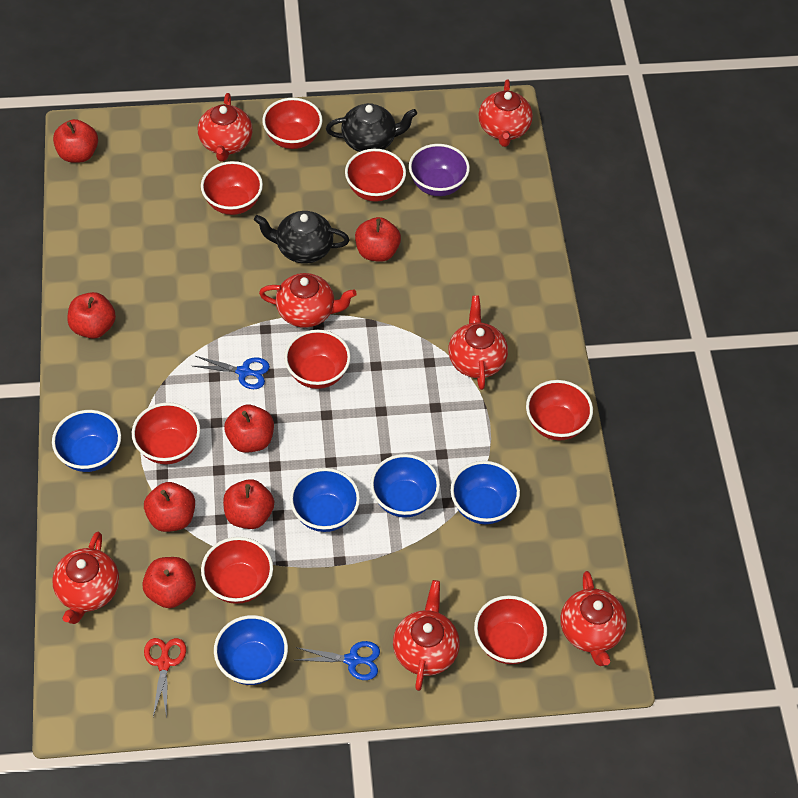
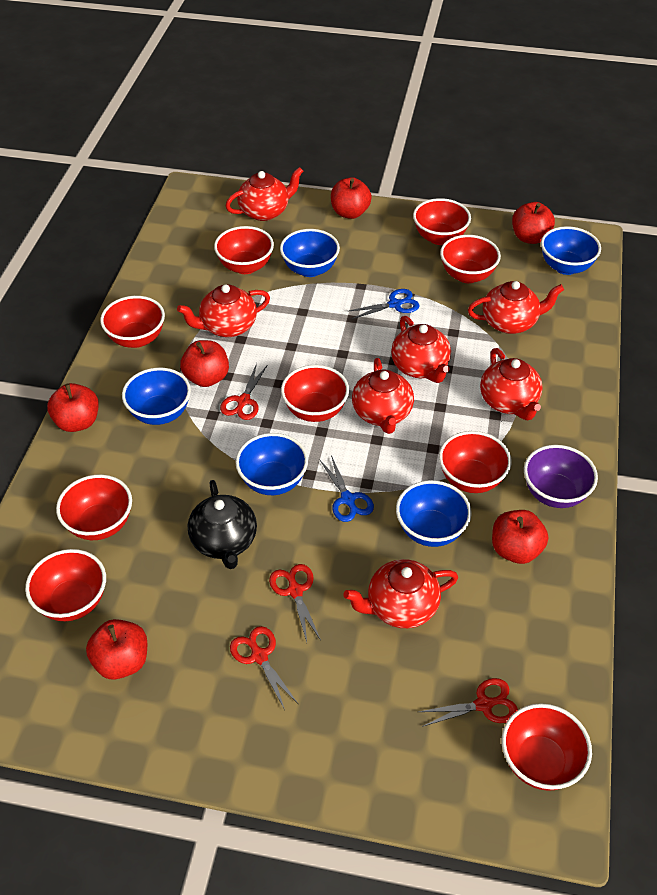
black teapot: [254,211,349,264] [326,103,417,152] = 2 -> [188,480,257,569] = 1
red apple: [53,119,98,163] [67,292,116,339] [142,557,196,608] [144,482,195,532] [223,479,274,529] [224,405,274,453] [355,217,401,262] = 7 -> [47,383,99,432] [86,619,147,680] [180,340,229,387] [331,177,372,219] [492,510,548,564] [512,202,555,244] = 6
red bowl: [132,402,200,464] [201,161,263,215] [201,537,273,604] [262,98,323,149] [284,330,351,389] [345,149,406,202] [474,595,547,664] [526,380,593,440] = 8 -> [25,549,106,621] [56,474,132,540] [100,296,165,348] [214,226,274,274] [281,365,349,422] [413,198,471,245] [439,431,512,493] [440,235,501,283] [502,703,592,791] = 9
red scissors: [144,638,186,718] = 1 -> [220,363,267,420] [230,626,297,710] [269,564,321,642] [419,678,518,727] = 4

